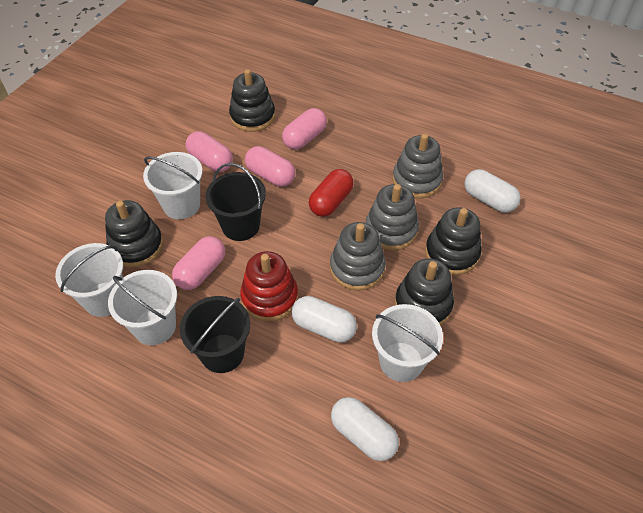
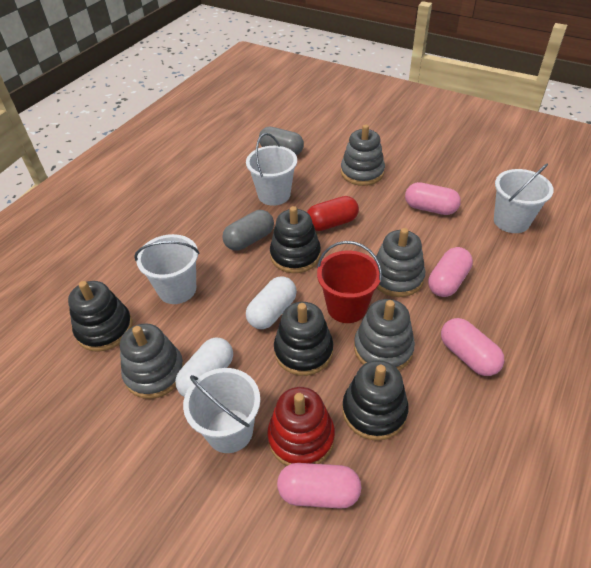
black bucket: [180,296,250,373] [205,163,266,241] = 2 -> none = 0
grey capsule: none = 0 -> [222,210,274,251] [259,127,304,155] = 2
grey stacking toy: [330,222,386,291] [366,184,419,251] [392,133,443,198] = 3 -> [120,323,184,399] [341,124,385,186] [354,299,415,370] [376,228,425,297] = 4
red bucket: none = 0 -> [317,241,382,323] = 1
white capsule: [292,296,357,343] [331,397,399,461] [465,169,521,213] = 3 -> [175,338,233,397] [246,276,297,329] = 2

